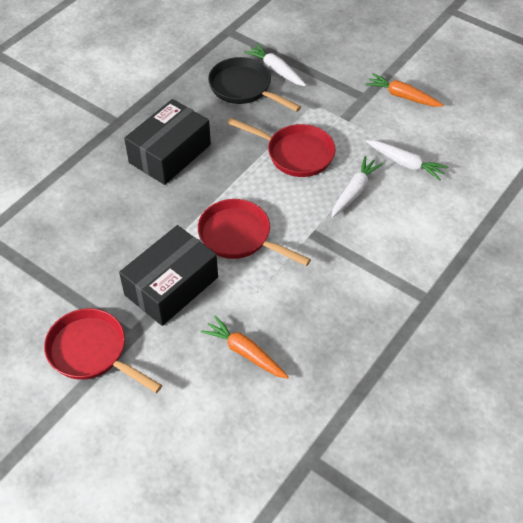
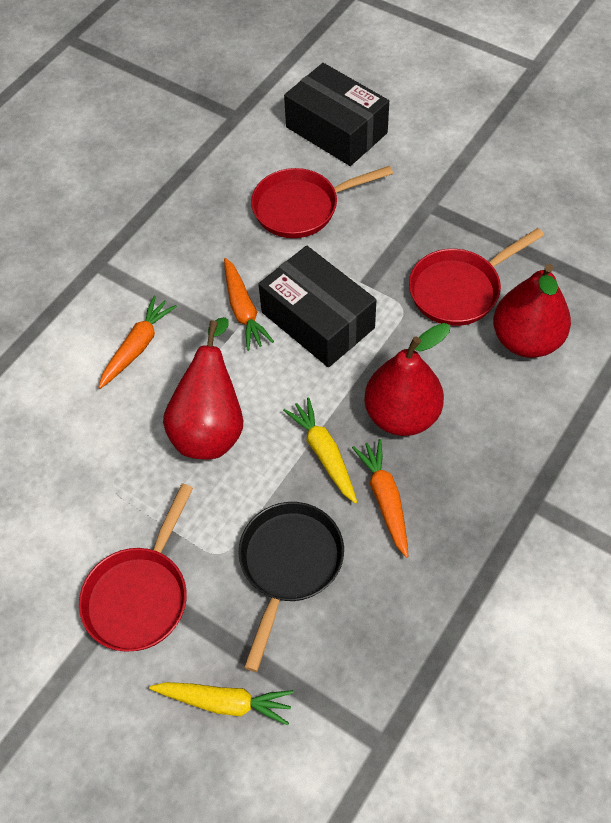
orange carrot: [201,315,289,379] [365,73,444,107] = 2 -> [98,296,177,389] [224,258,274,351] [352,439,409,558] = 3
red pear: none = 0 -> [163,317,243,460] [364,323,451,436] [493,264,571,358] = 3
white carrot: [244,43,306,86] [331,156,383,218] [366,140,448,181] = 3 -> none = 0
yellow carrot: none = 0 -> [149,682,293,726] [283,397,357,504] = 2

